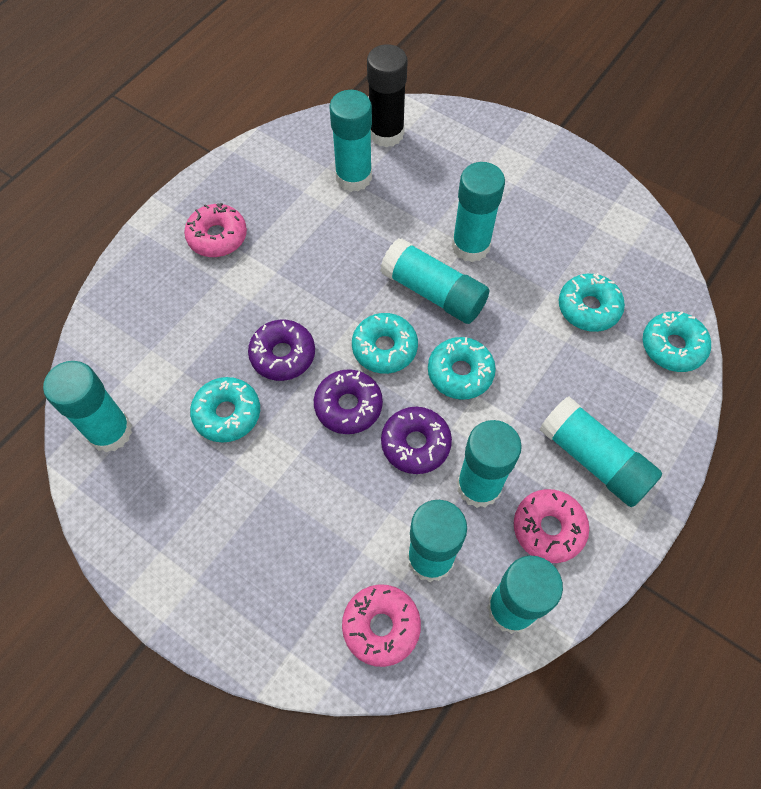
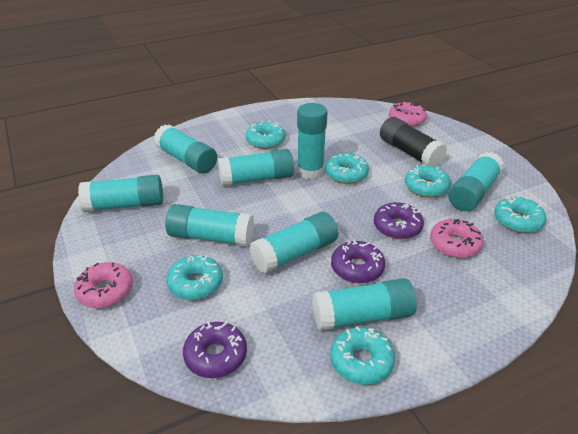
turquoise donut: [190,377,260,443] [352,313,418,374] [428,337,496,400] [559,273,625,332] [642,311,711,372] = 5 -> [167,255,223,300] [246,121,285,149] [325,153,369,184] [330,326,395,385] [405,164,451,198] [494,195,546,233] = 6

